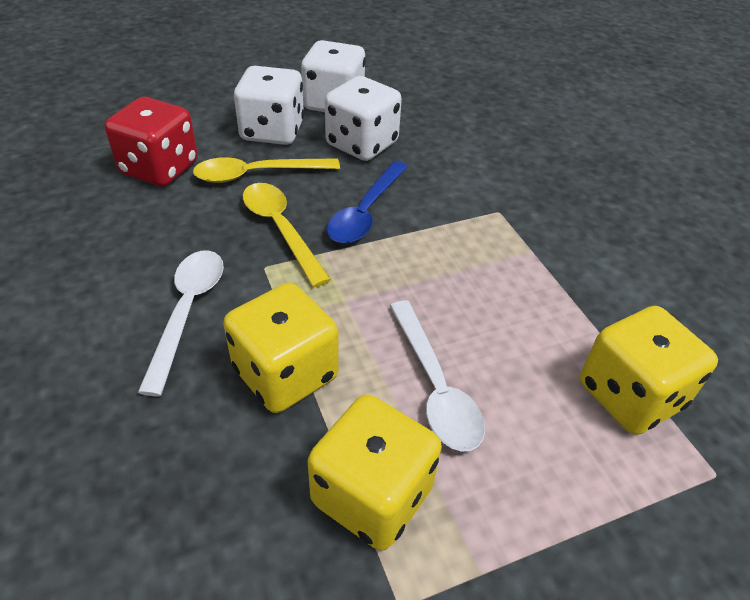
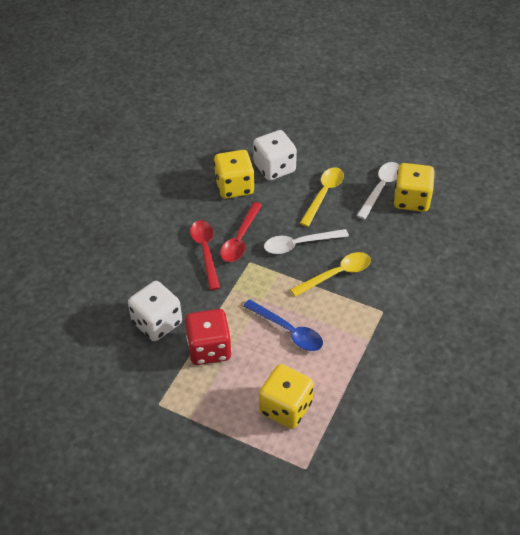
red spoon: none = 0 -> [190,220,220,290] [220,202,262,262] = 2
white dice: [234,66,304,145] [301,40,366,112] [325,76,402,161] = 3 -> [128,281,182,341] [253,130,297,181] = 2

